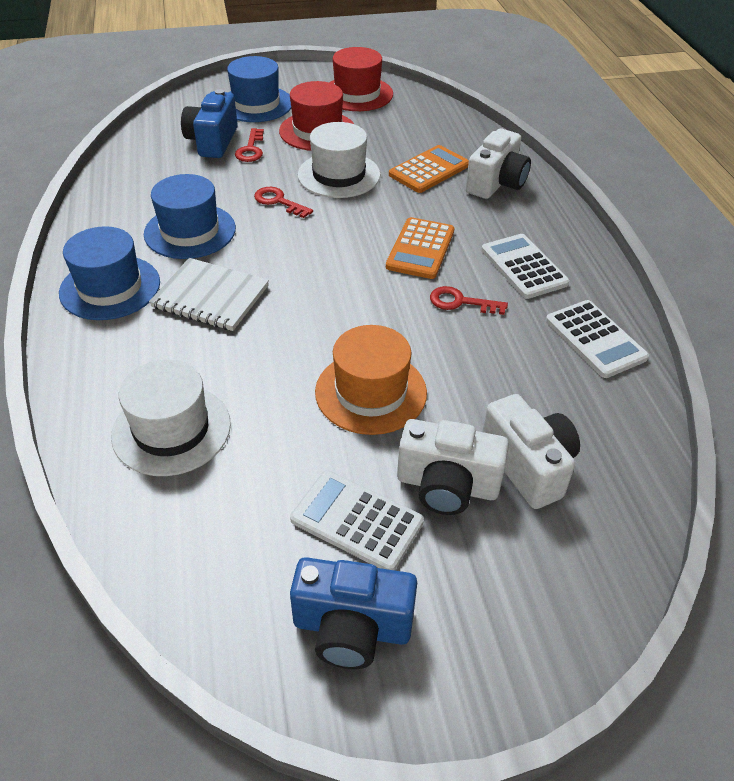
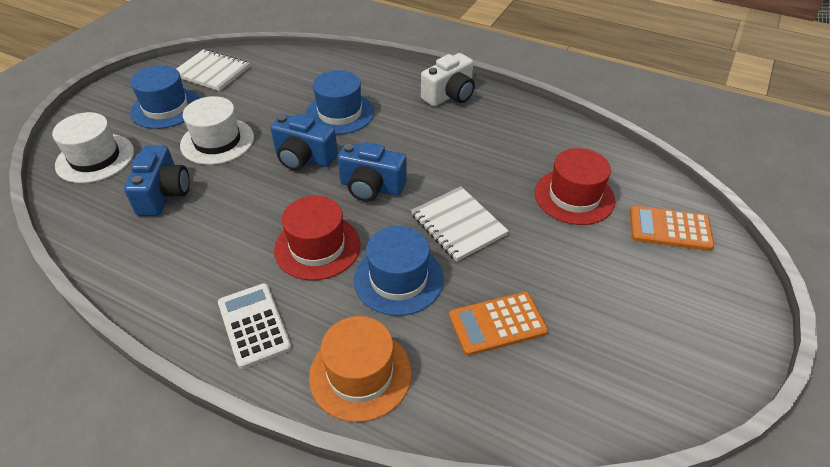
blue camera: [181,89,238,158] [290,557,417,669] = 2 -> [124,145,190,216] [270,114,338,171] [338,142,407,202] = 3
red key: [235,128,264,162] [254,187,313,218] [430,286,508,315] = 3 -> none = 0
white calculator: [290,471,424,570] [481,234,569,299] [546,300,649,378] = 3 -> [218,283,292,369] = 1
white camera: [397,419,509,515] [465,129,531,199] [482,394,580,509] = 3 -> [421,53,475,106] = 1
white notebook: [149,258,269,331] = 1 -> [176,49,250,91] [411,187,509,262] = 2

